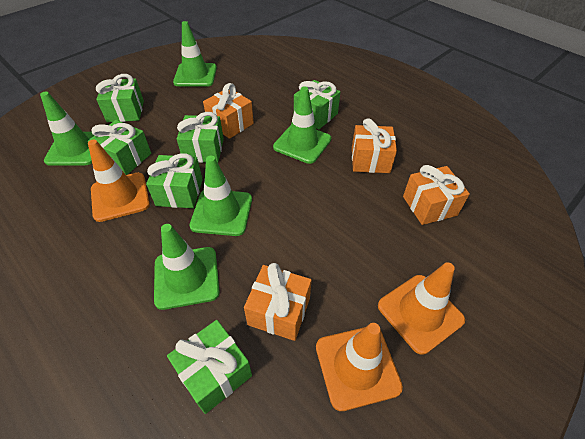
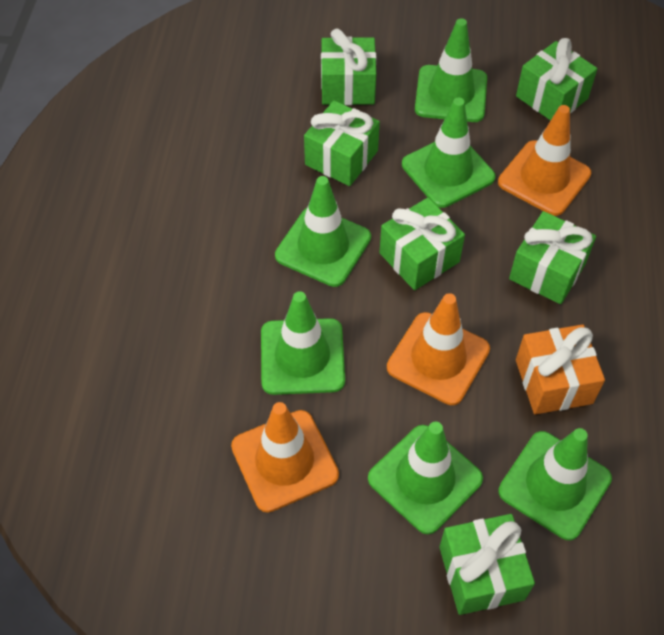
green traffic cone: [40,91,95,166] [154,224,220,310] [173,21,217,87] [190,156,252,236] [273,86,331,164] = 5 -> [261,291,345,395] [275,176,371,287] [368,422,483,534] [402,97,496,208] [415,18,487,122] [498,428,612,540] = 6
orange gift: [203,83,254,139] [244,263,312,341] [352,119,397,173] [403,165,470,225] = 4 -> [516,324,605,414] = 1

